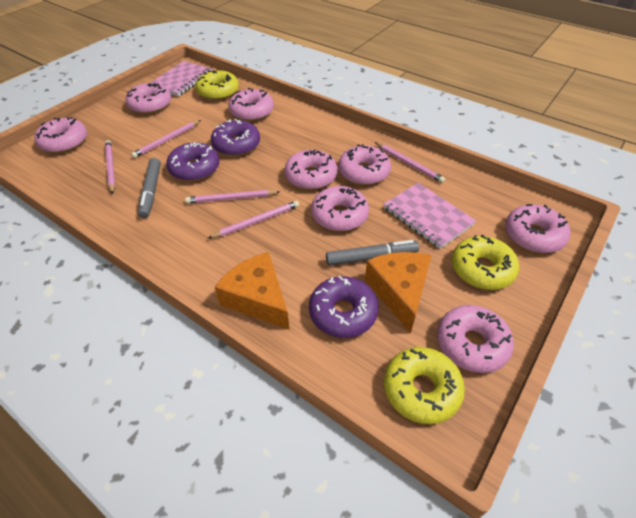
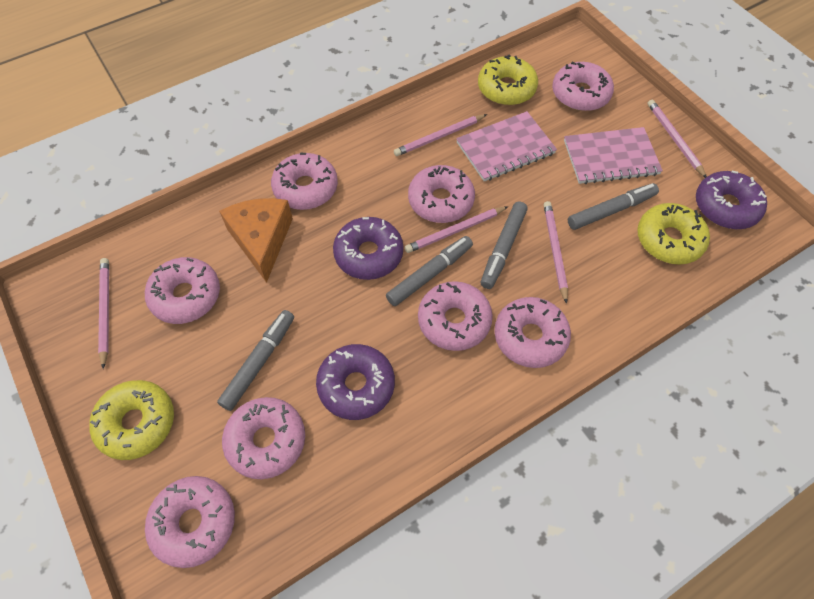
grey marker: [138,158,161,218] [326,240,419,266] = 2 -> [217,310,294,411] [386,236,473,306] [481,201,528,289] [568,183,659,230] = 4
orange cheese: [215,252,290,330] [365,252,432,333] = 2 -> [219,198,293,283] = 1

